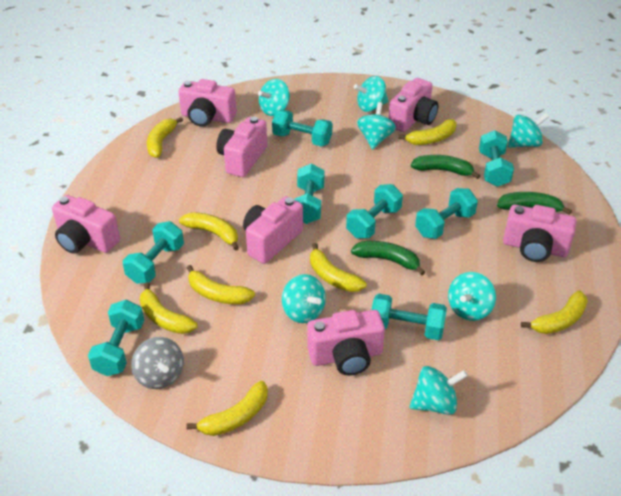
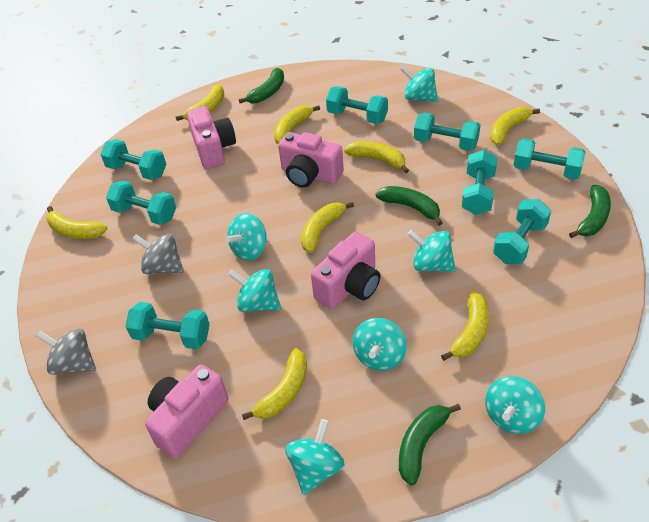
green banana: [351,241,425,275] [411,155,480,179] [497,192,572,215] = 3 -> [239,68,284,103] [376,186,443,226] [399,404,461,485] [569,185,611,238] = 4
grey spinning top: [131,337,184,389] = 1 -> [36,328,96,375] [132,234,184,274] = 2
pink camera: [52,195,120,254] [178,79,237,127] [216,117,267,177] [243,196,303,264] [307,310,385,376] [389,78,438,132] [503,205,577,262] = 7 -> [145,364,228,459] [187,106,236,169] [278,132,344,187] [311,232,380,309] = 4

